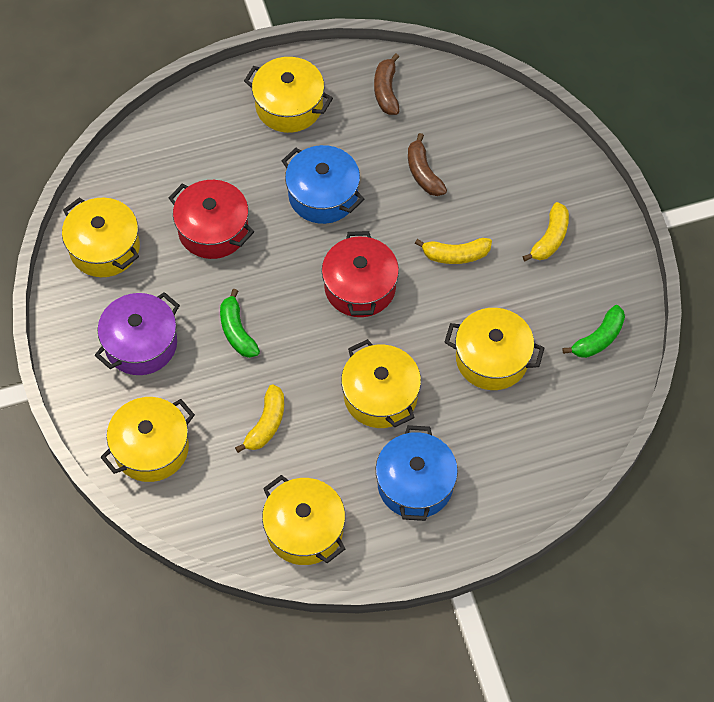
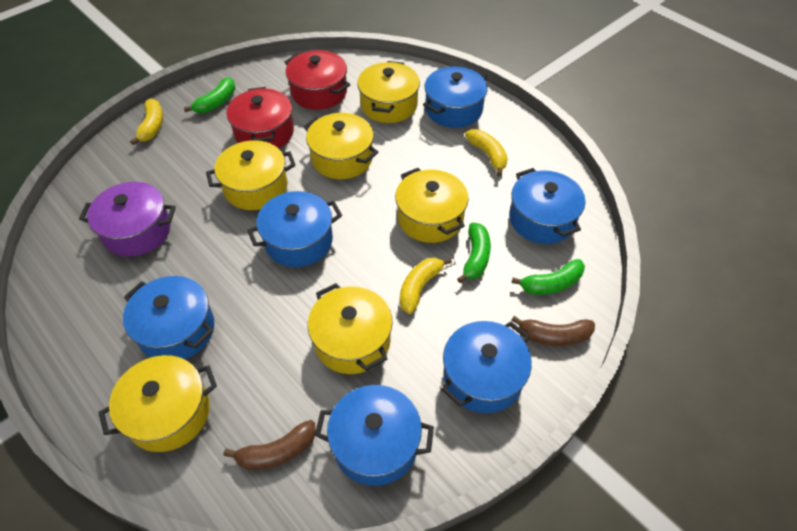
blue pot: [282,145,364,224] [376,425,458,521] = 2 -> [123,276,214,359] [247,191,342,267] [315,385,434,486] [423,66,487,128] [441,321,532,413] [509,168,585,244] = 6
green banana: [220,289,260,358] [562,305,625,358] = 2 -> [184,77,235,113] [457,223,491,283] [511,259,585,295] = 3

